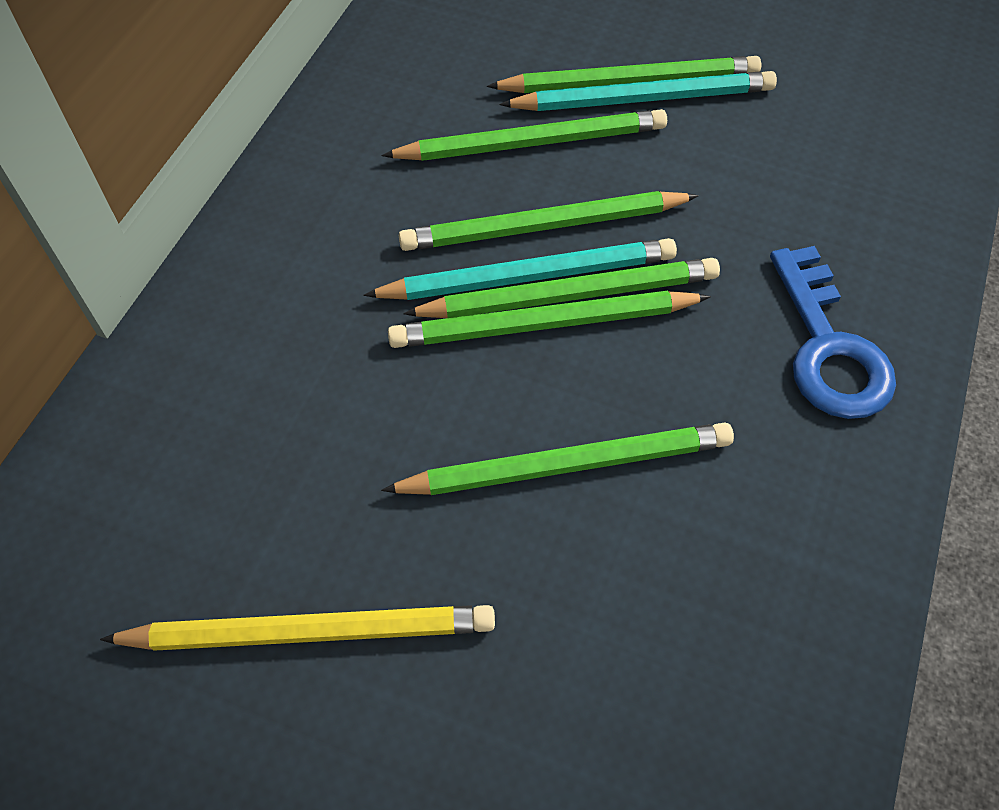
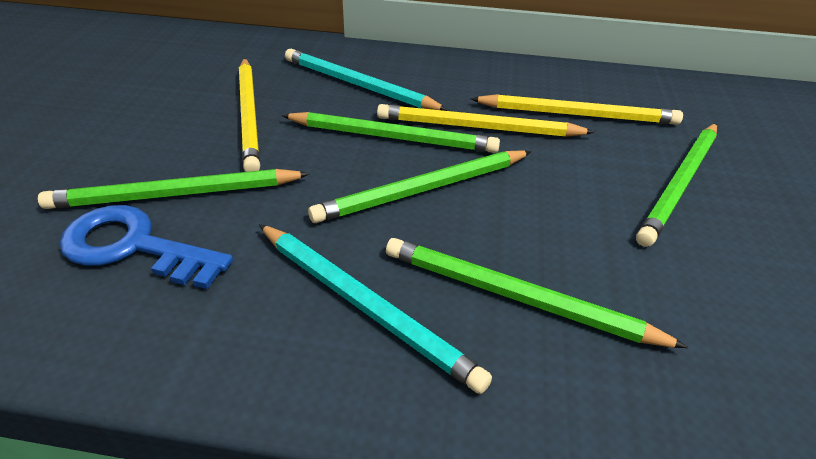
green pencil: [381,109,667,161] [381,422,734,495] [388,291,711,348] [399,191,699,251] [403,258,720,318] [487,56,761,93] = 6 -> [38,169,310,209] [281,112,500,153] [308,150,532,223] [386,238,688,348] [636,123,717,247] = 5
yellow pencil: [100,605,495,651] = 1 -> [239,58,260,172] [377,104,595,137] [470,94,683,125] = 3

